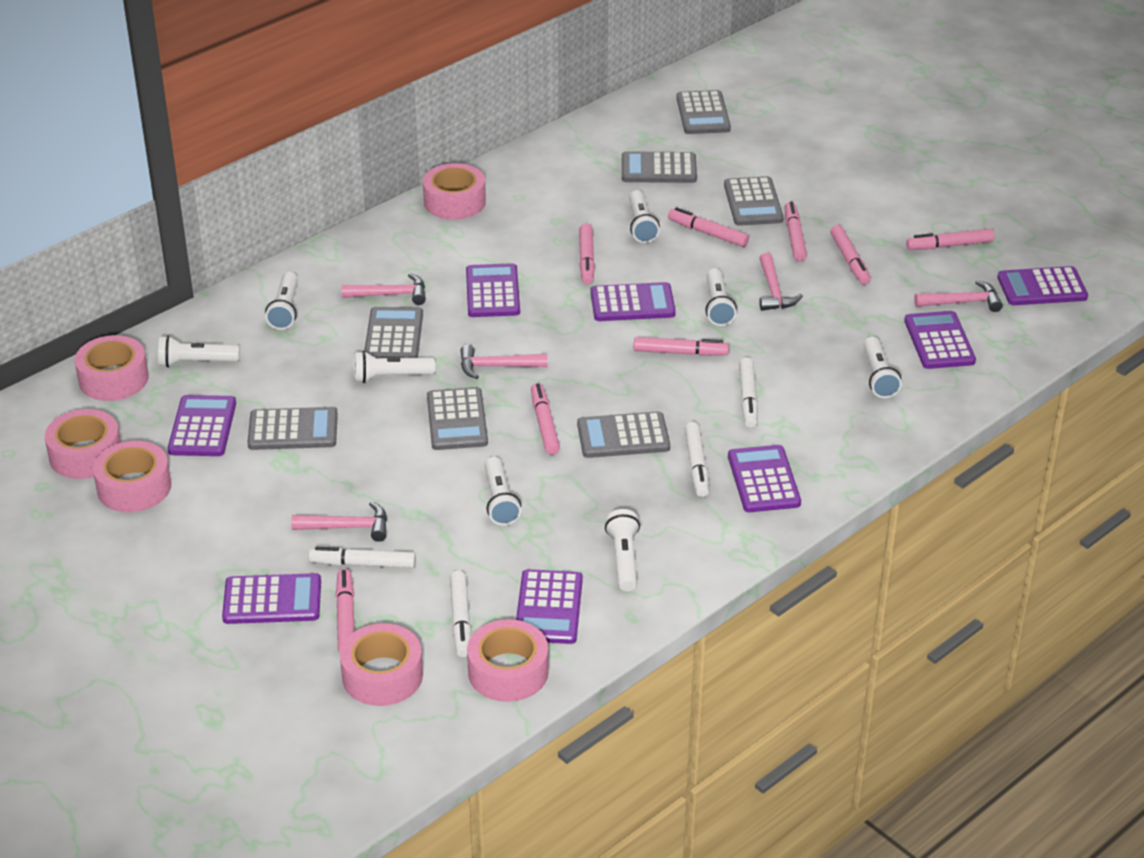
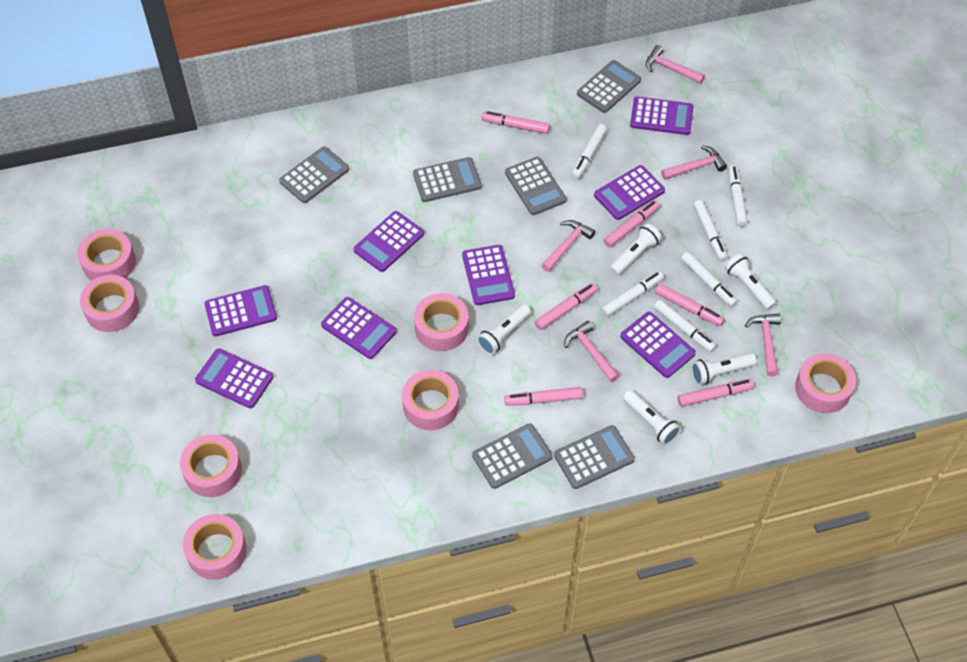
grey calculator: [247,407,338,450] [364,307,423,358] [427,387,488,450] [577,411,670,458] [622,151,697,183] [676,90,731,134] [724,176,784,226] = 7 -> [279,147,349,203] [413,157,482,202] [472,423,553,489] [505,157,566,215] [554,425,635,489] [577,60,641,113] = 6
pink marker: [336,569,355,653] [531,383,560,455] [579,224,595,285] [634,337,729,356] [668,207,749,247] [785,202,807,261] [830,225,871,285] [906,229,994,250] = 8 -> [481,111,550,134] [504,387,583,406] [535,283,597,330] [604,200,660,247] [655,284,725,326] [678,379,754,407] = 6
pink tape: [45,409,121,479] [75,335,149,401] [93,441,171,512] [340,623,423,706] [423,163,486,220] [467,619,549,702] = 6 -> [78,229,136,281] [80,275,139,332] [180,435,242,497] [183,514,247,580] [402,370,459,430] [414,293,469,351] [795,353,856,413] = 7
white flashlight: [158,335,239,367] [265,272,298,330] [354,351,435,383] [484,457,521,526] [605,509,640,591] [629,190,660,243] [706,268,737,326] [863,337,902,398] = 8 -> [477,304,531,355] [609,224,662,276] [623,390,681,445] [691,353,757,385] [724,253,777,310] = 5
white marker: [308,547,416,568] [450,571,471,657] [684,422,709,497] [739,357,758,428] = 4 -> [572,124,607,179] [601,271,664,317] [654,299,716,352] [681,252,738,307] [693,200,728,262] [728,165,748,227] = 6

